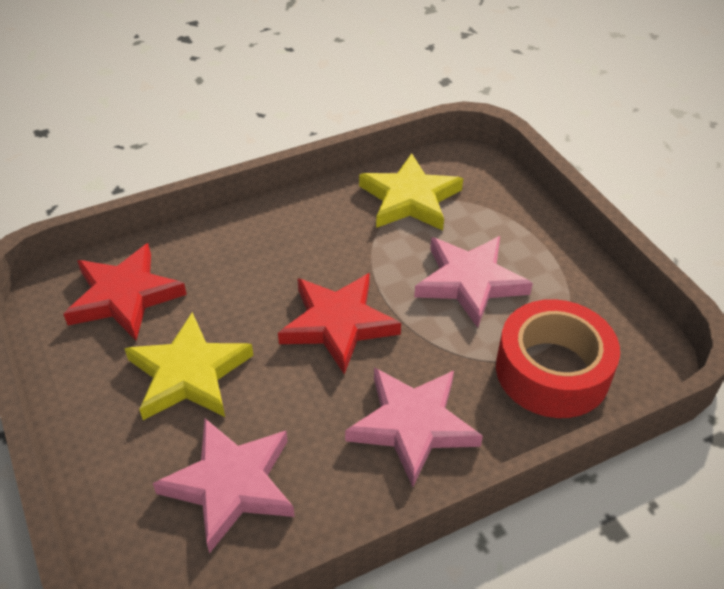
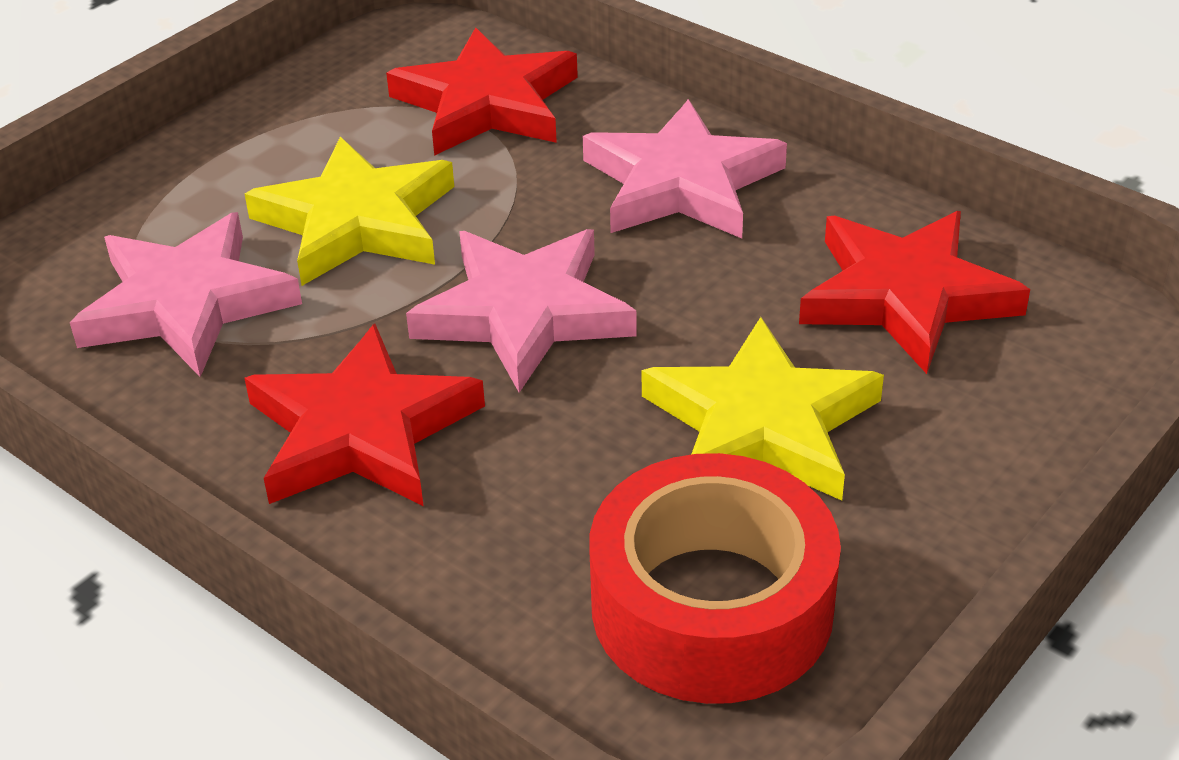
red star: [64,243,187,340] [278,273,401,374] = 2 -> [244,324,485,506] [386,28,578,156] [799,211,1030,374] = 3

